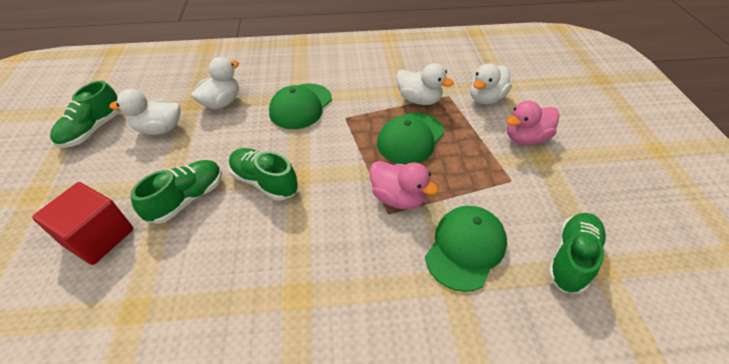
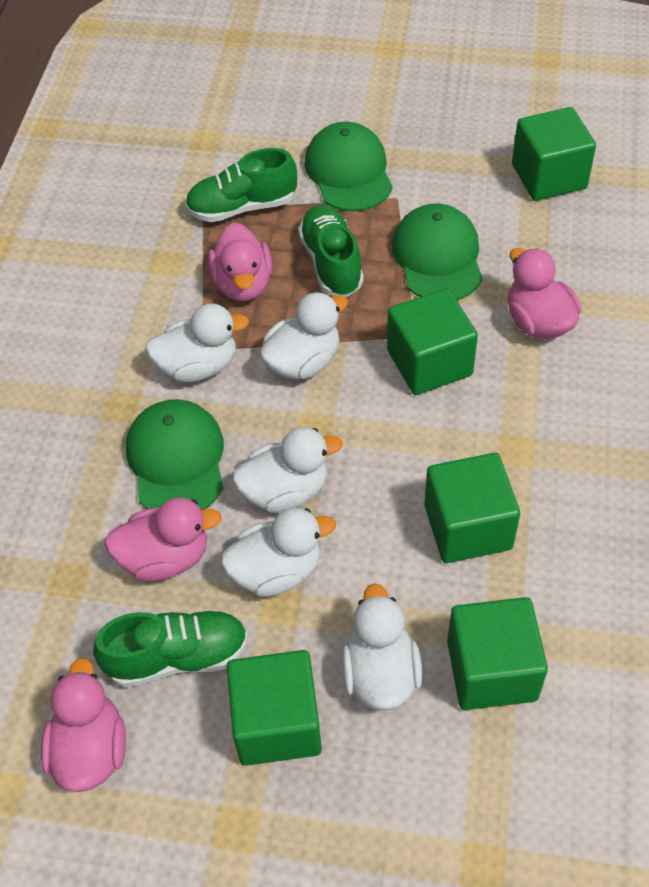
green cube: none = 0 -> [226,650,322,766] [387,288,478,395] [424,453,520,563] [447,597,548,710] [512,107,596,201] = 5
green shoe: [50,81,121,148] [131,160,222,224] [228,148,298,201] [547,213,607,294] = 4 -> [93,610,248,687] [185,148,297,222] [298,205,364,297] = 3
pink duck: [370,161,438,209] [506,101,560,145] = 2 -> [41,658,126,792] [104,497,222,581] [208,222,272,301] [508,248,581,339] = 4
red cube: [32,182,133,265] = 1 -> none = 0
white duck: [110,89,181,135] [191,57,239,109] [396,63,454,105] [470,63,512,104] = 4 -> [145,303,249,382] [221,508,336,597] [233,427,343,513] [259,292,348,379] [341,583,423,711] = 5

